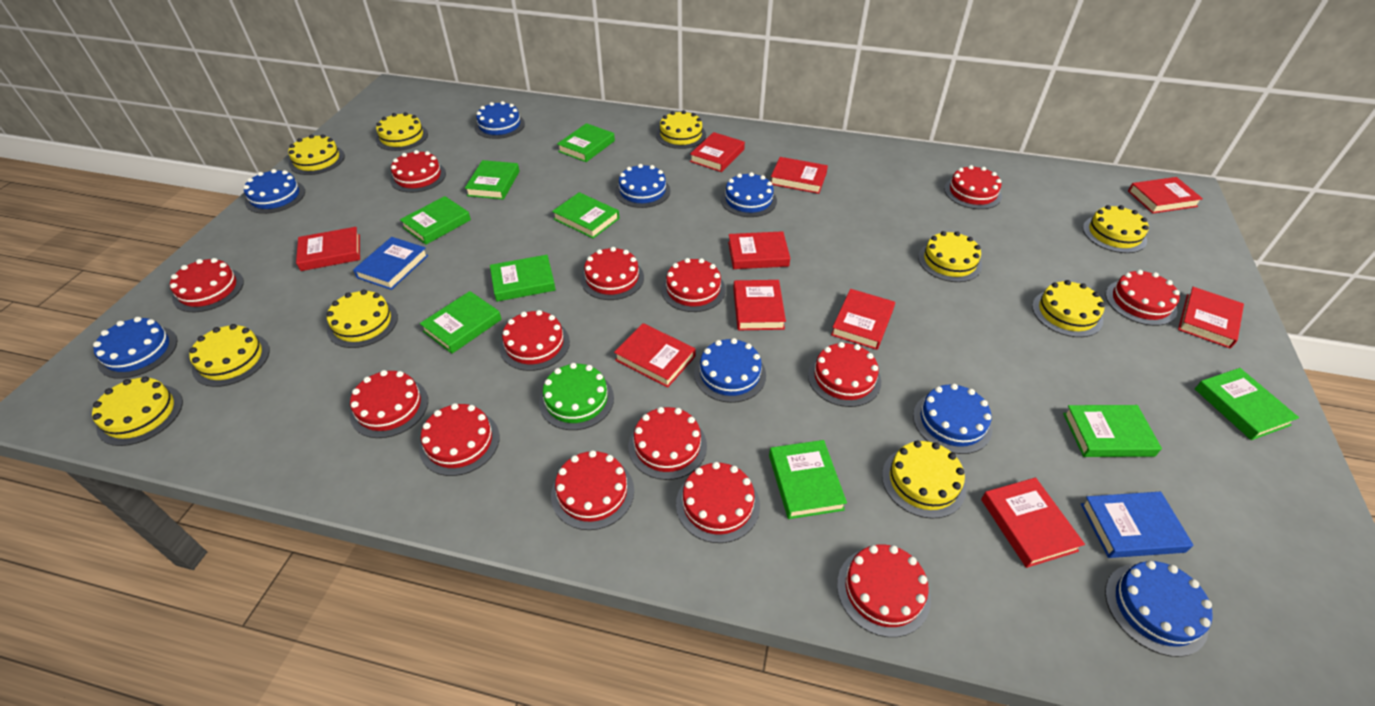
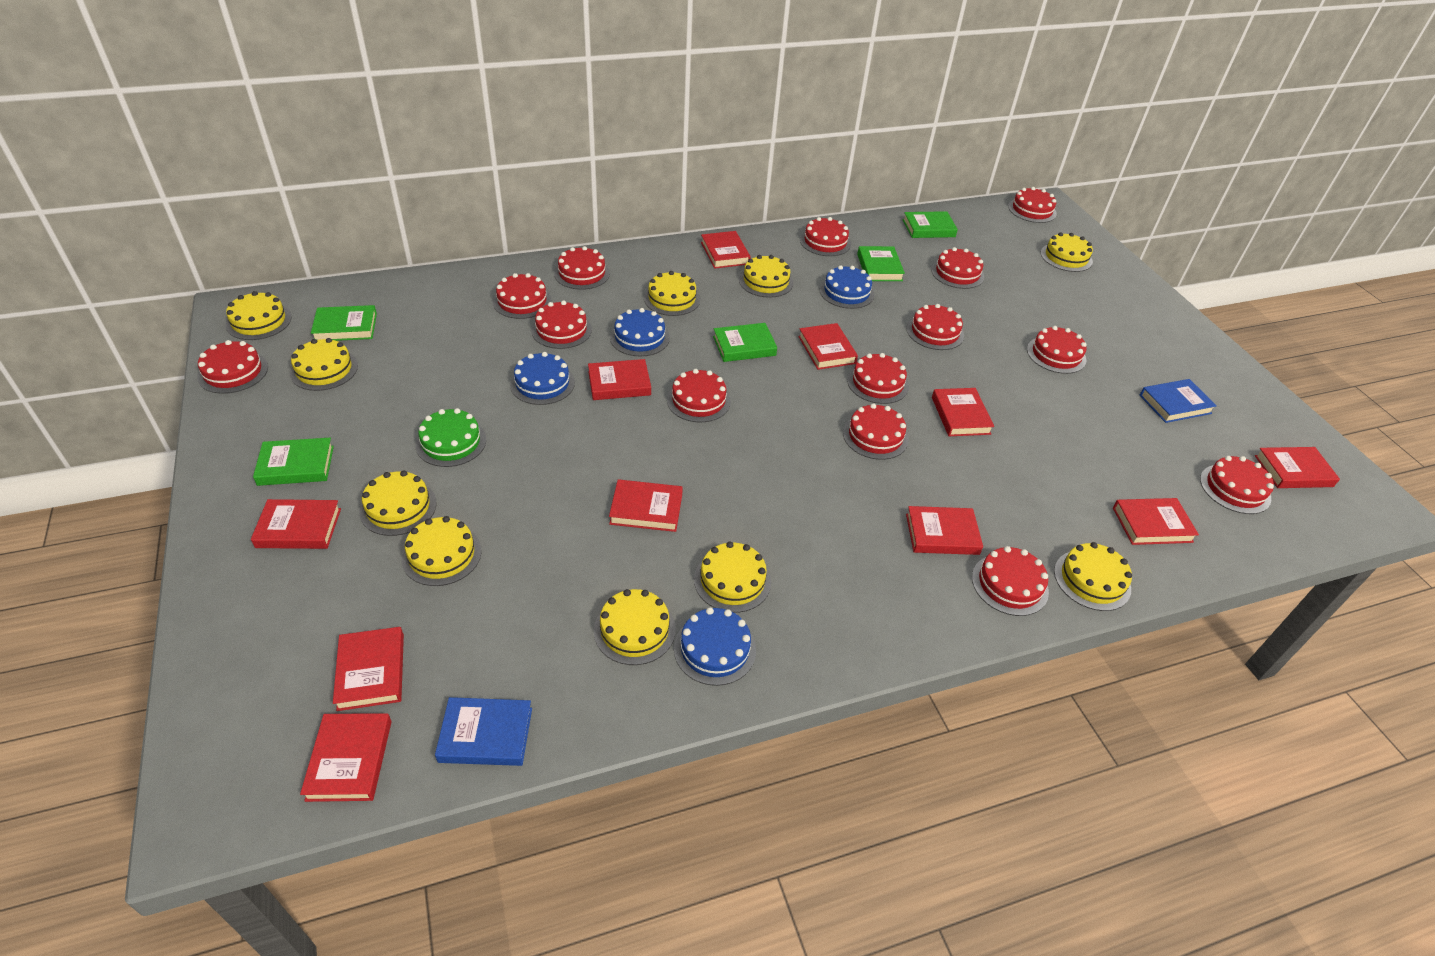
blue cake: [93,317,178,379] [243,169,305,214] [475,101,525,139] [615,164,670,208] [694,338,766,403] [721,172,777,217] [913,384,992,454] [1105,561,1213,657] = 8 -> [510,352,575,405] [610,308,670,357] [674,607,756,686] [820,265,874,309] = 4
green book: [400,196,471,245] [420,291,502,354] [465,160,519,200] [490,255,556,302] [552,192,619,239] [557,123,615,162] [769,440,847,519] [1063,405,1162,457] [1195,368,1299,440] = 9 -> [253,438,334,486] [311,305,377,341] [713,323,777,362] [857,246,905,281] [903,211,958,238] = 5
red book: [296,227,360,271] [614,323,695,388] [690,132,745,172] [728,231,790,269] [733,280,786,330] [771,157,828,194] [831,289,895,350] [981,478,1085,568] [1128,177,1203,214] [1178,287,1244,349] = 10 -> [251,499,341,549] [300,713,392,802] [333,627,404,711] [588,359,651,400] [609,479,683,532] [701,231,751,269] [798,323,858,370] [906,506,983,555] [932,388,994,436] [1113,498,1199,545] [1255,447,1340,488] = 11

